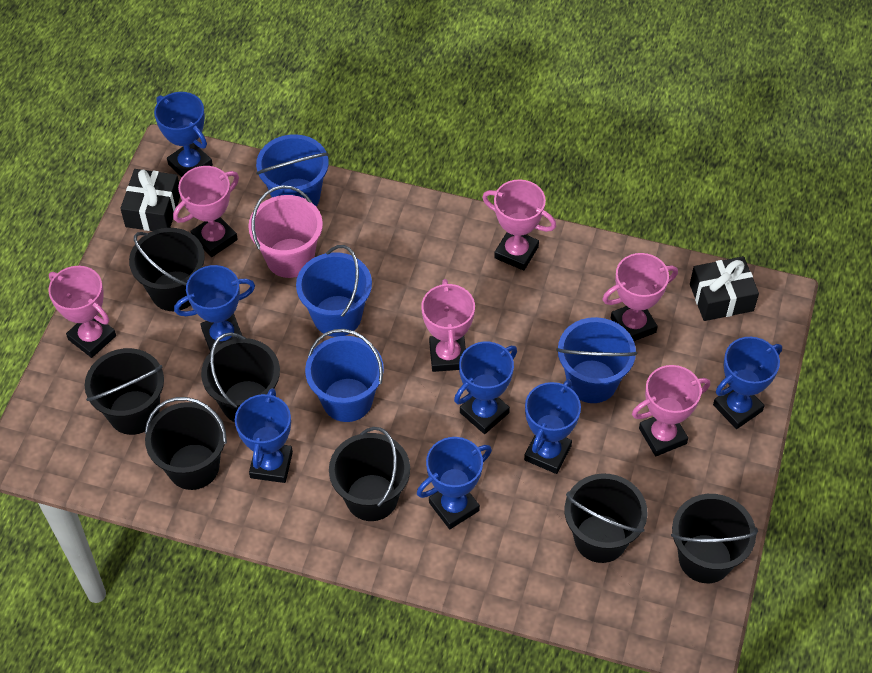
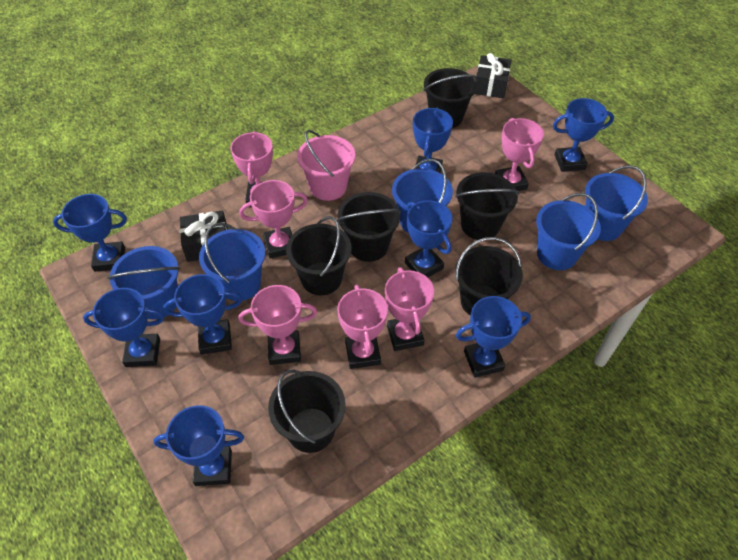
black bucket: [85,348,164,435] [129,228,205,311] [145,397,227,490] [201,332,280,422] [329,427,410,521] [565,474,647,563] [671,494,758,583] = 7 -> [268,370,346,453] [286,216,351,295] [337,192,401,262] [424,68,477,128] [455,172,519,240] [455,237,523,316] = 6
blue bucket: [256,134,329,206] [296,245,372,337] [305,329,384,422] [556,317,637,403] = 4 -> [107,246,180,320] [199,223,265,301] [392,159,453,233] [536,193,601,270] [585,165,648,241] = 5
blue trophy: [154,92,213,177] [174,265,255,352] [235,388,293,483] [417,437,492,529] [454,342,517,434] [524,379,581,474] [713,337,782,429] = 7 -> [53,194,127,272] [83,288,164,367] [153,405,244,486] [163,274,242,355] [405,200,453,277] [413,108,453,173] [456,296,531,378] [553,98,614,172] = 8

